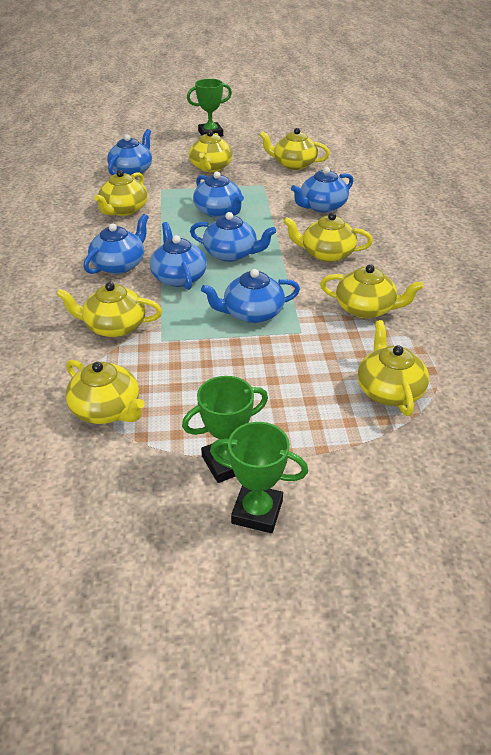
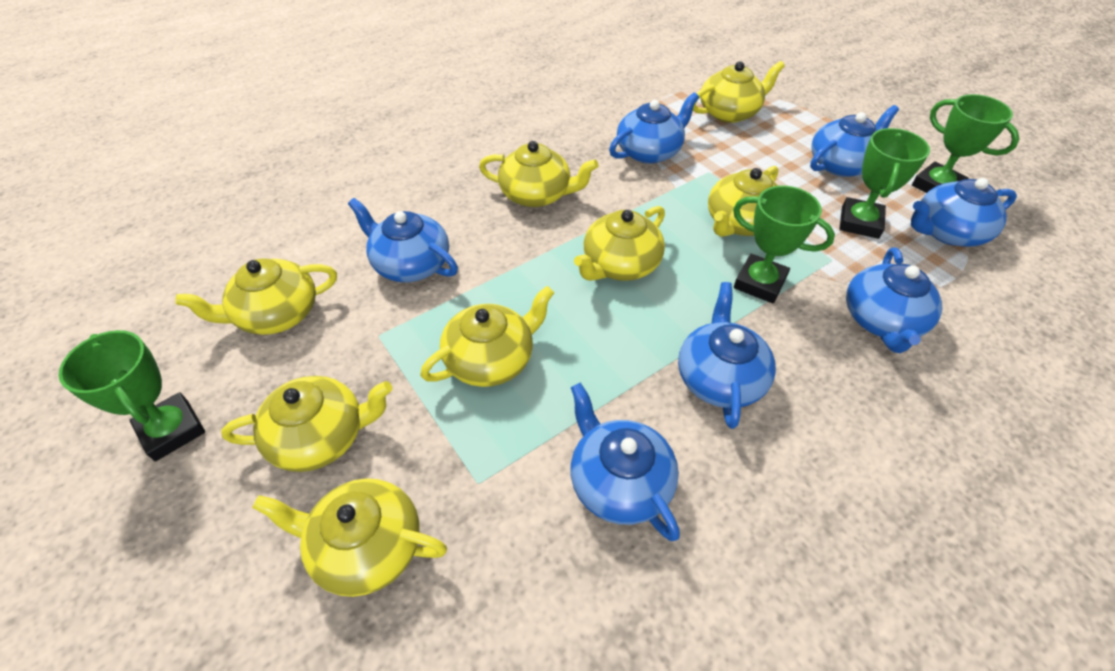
green trophy: [182,376,268,483] [187,79,232,137] [210,422,308,533] = 3 -> [58,330,205,461] [733,186,835,303] [839,128,930,239] [912,94,1020,193] = 4

